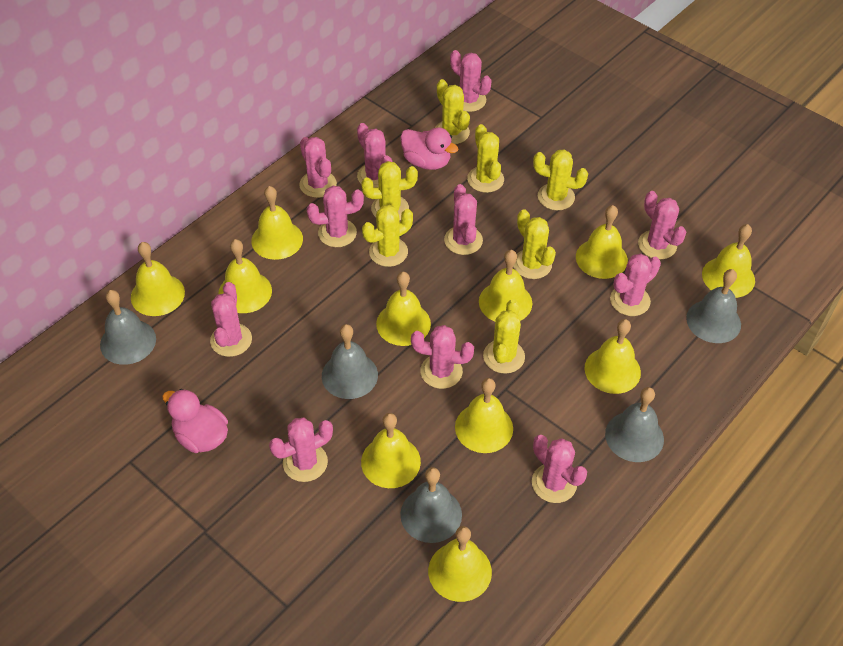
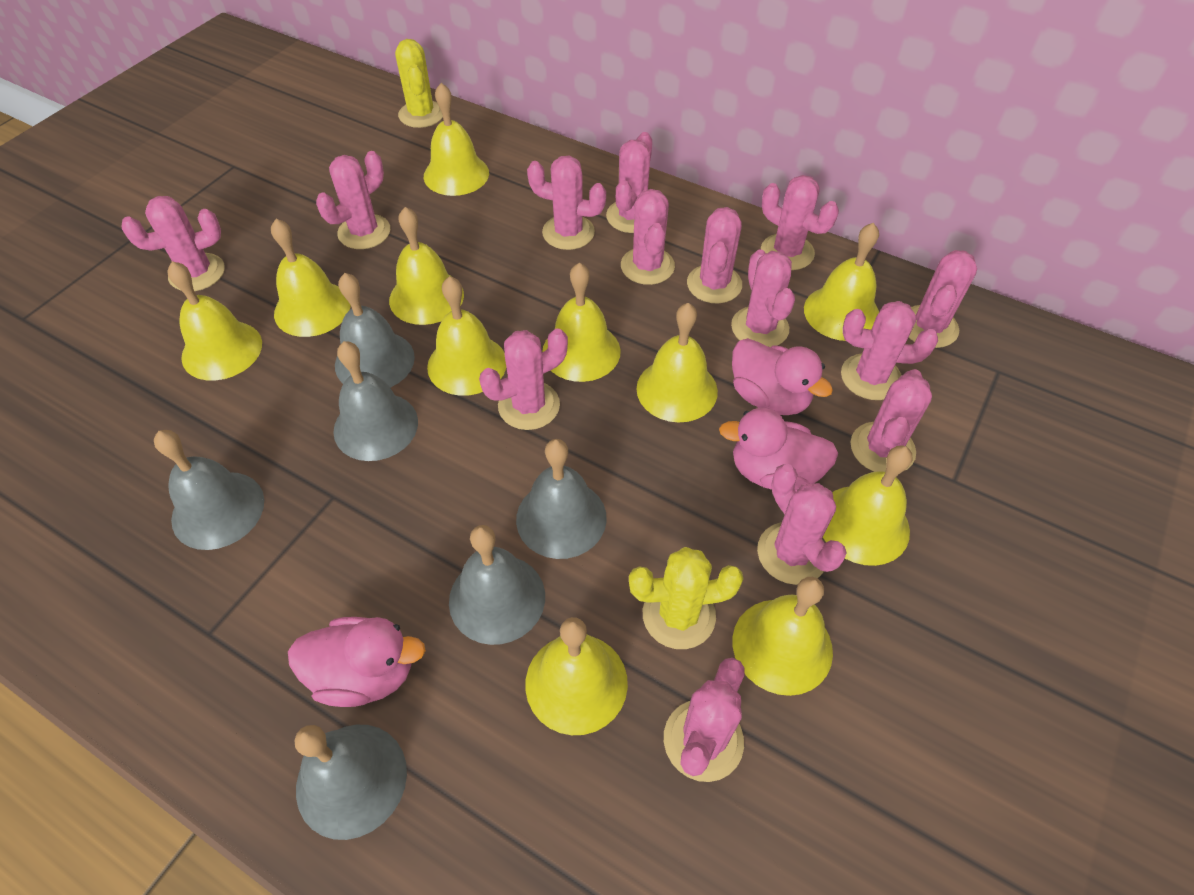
grey bell: [100,290,156,365] [322,324,378,399] [400,467,462,543] [605,387,664,462] [686,269,741,343] = 5 -> [154,430,264,550] [295,725,407,840] [333,341,418,461] [335,273,415,388] [449,525,545,645] [516,439,607,559] = 6
pink cactus: [210,282,252,357] [269,418,333,482] [299,137,337,198] [307,186,364,247] [357,123,392,188] [411,325,474,389] [444,184,483,255] [450,50,492,112] [532,435,587,503] [610,254,661,316] [638,191,686,259] = 11 -> [122,196,225,291] [316,151,390,249] [479,328,568,430] [527,156,606,250] [606,132,652,233] [621,189,675,285] [664,658,745,782] [687,207,742,304] [731,249,795,347] [757,464,847,585] [761,175,839,270] [841,301,938,400] [850,369,932,472] [908,250,977,348] = 14
pink duck: [162,389,228,453] [400,127,459,170] = 2 -> [288,617,426,707] [719,408,839,491] [732,338,833,415] = 3
yellow cactus: [361,161,418,220] [362,205,413,267] [435,79,470,144] [467,124,504,193] [483,299,525,374] [513,209,556,279] [533,150,588,210] = 7 -> [395,39,443,128] [629,547,744,649] = 2

